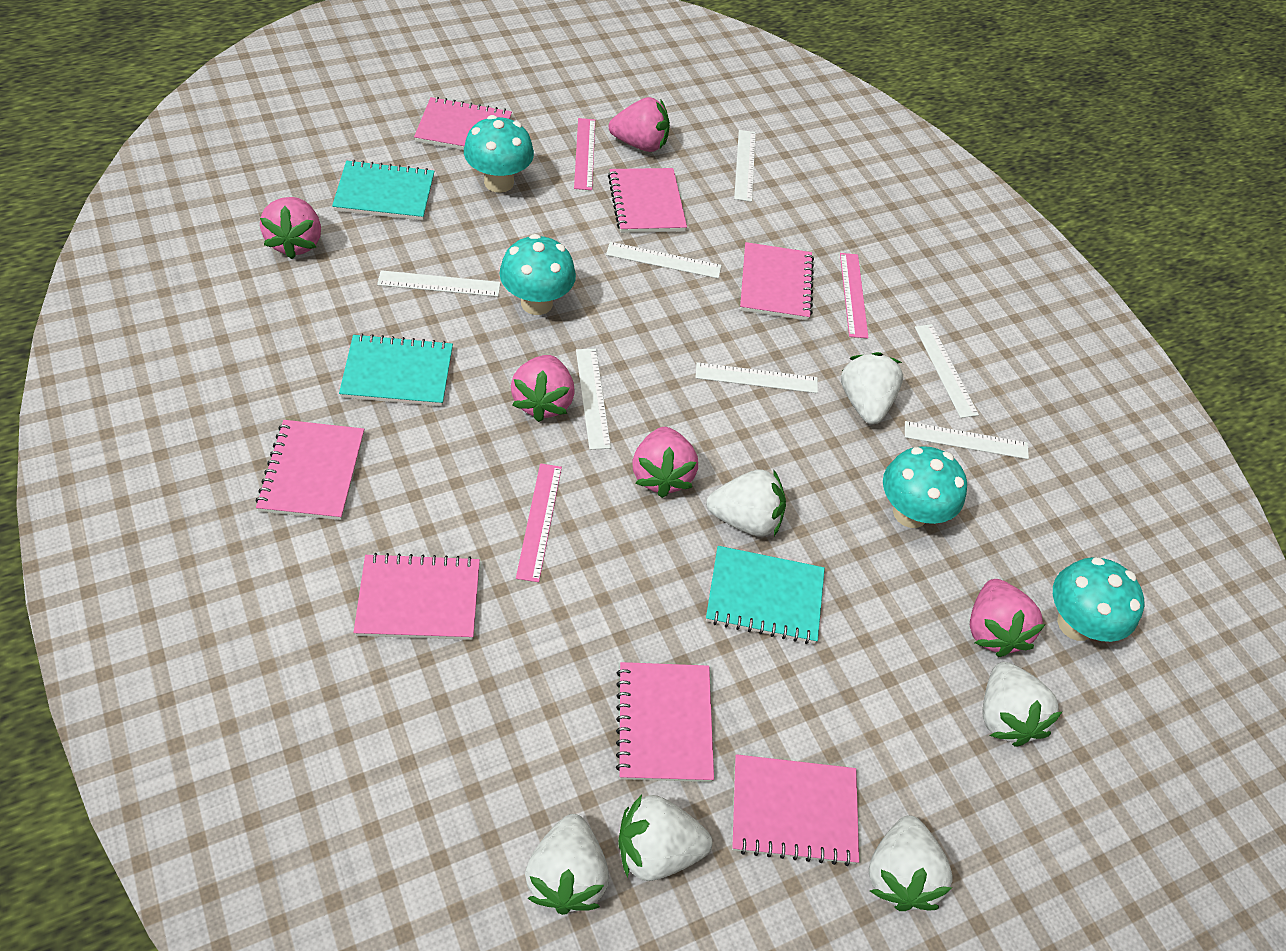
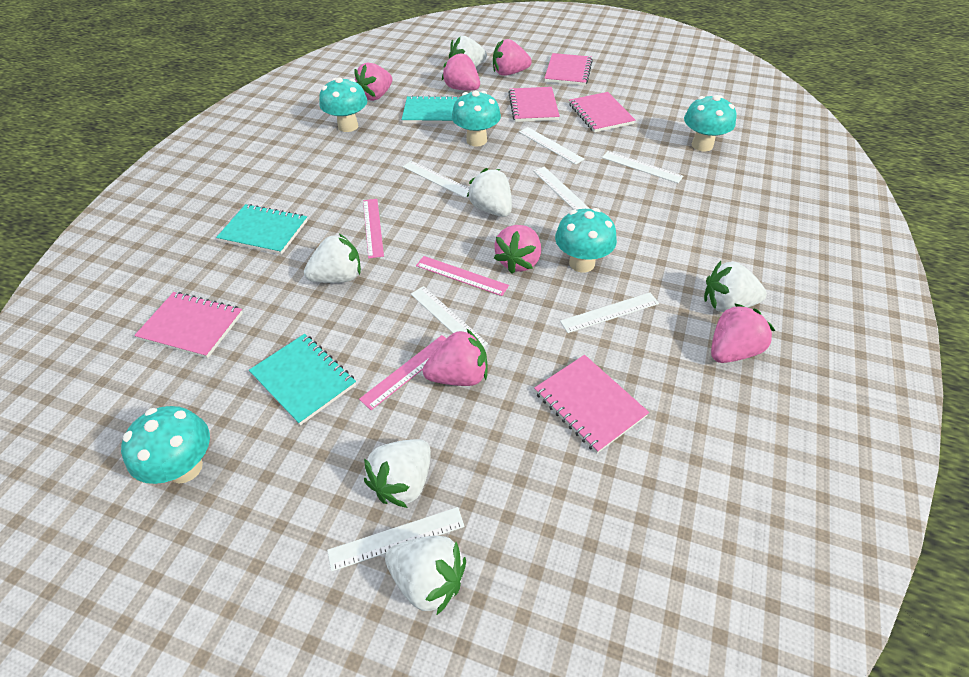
pink notebook: [256,420,364,520] [354,553,480,640] [414,97,512,150] [608,168,687,233] [616,662,714,782] [732,754,859,866] [740,242,814,321] = 7 -> [134,292,243,358] [508,87,560,122] [534,355,649,453] [544,53,593,86] [569,92,635,132] = 5
pink strawberry: [260,197,321,259] [511,355,575,422] [609,97,670,152] [632,427,698,498] [970,579,1046,657] = 5 -> [354,63,392,101] [423,328,487,386] [442,52,480,91] [493,39,532,76] [494,225,541,274] [711,303,775,363] = 6
turquoise mushroom: [464,115,534,193] [500,234,576,315] [883,446,967,528] [1053,557,1144,642] = 4 -> [121,406,210,484] [319,77,367,132] [452,91,501,147] [555,208,617,272] [684,95,736,151] = 5

